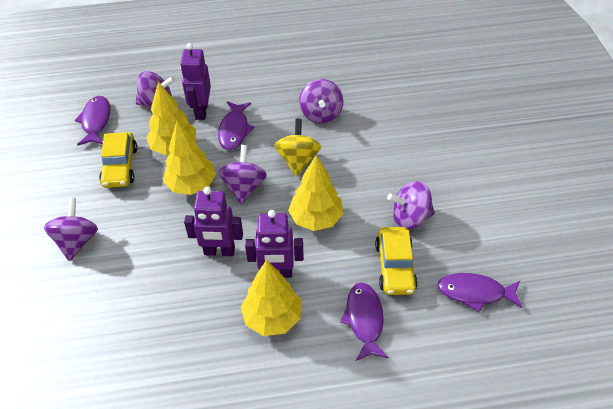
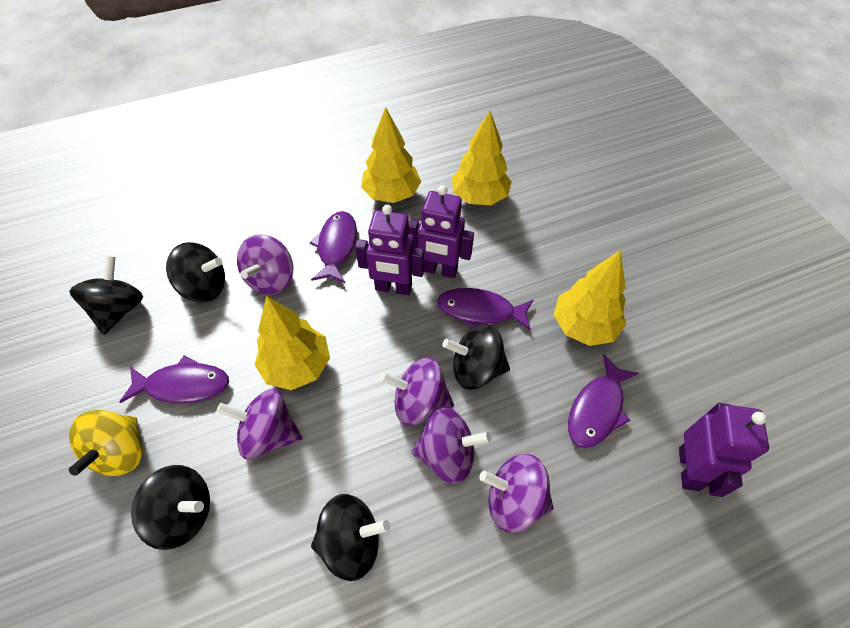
black spinning top: none = 0 -> [69,256,143,335] [131,465,210,550] [166,242,225,302] [311,494,390,581] [442,324,510,389] = 5
yellow car: [99,132,137,188] [375,227,418,295] = 2 -> none = 0

